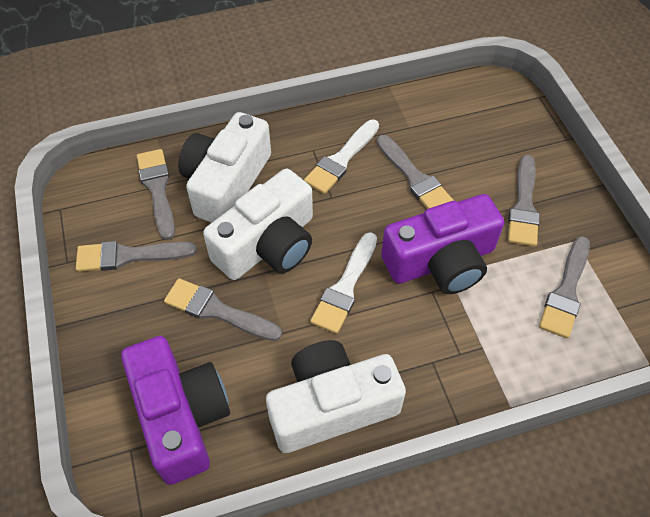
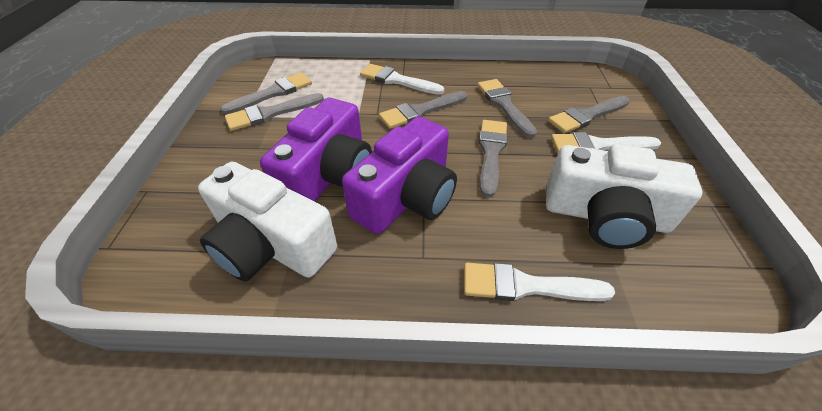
white brush: [304,120,379,194] [310,232,377,334] = 2 -> [360,64,444,95] [464,263,615,301] [551,132,661,153] = 3
white camera: [178,112,271,223] [203,169,313,280] [266,340,406,453] = 3 -> [198,162,337,282] [546,144,703,249] = 2

